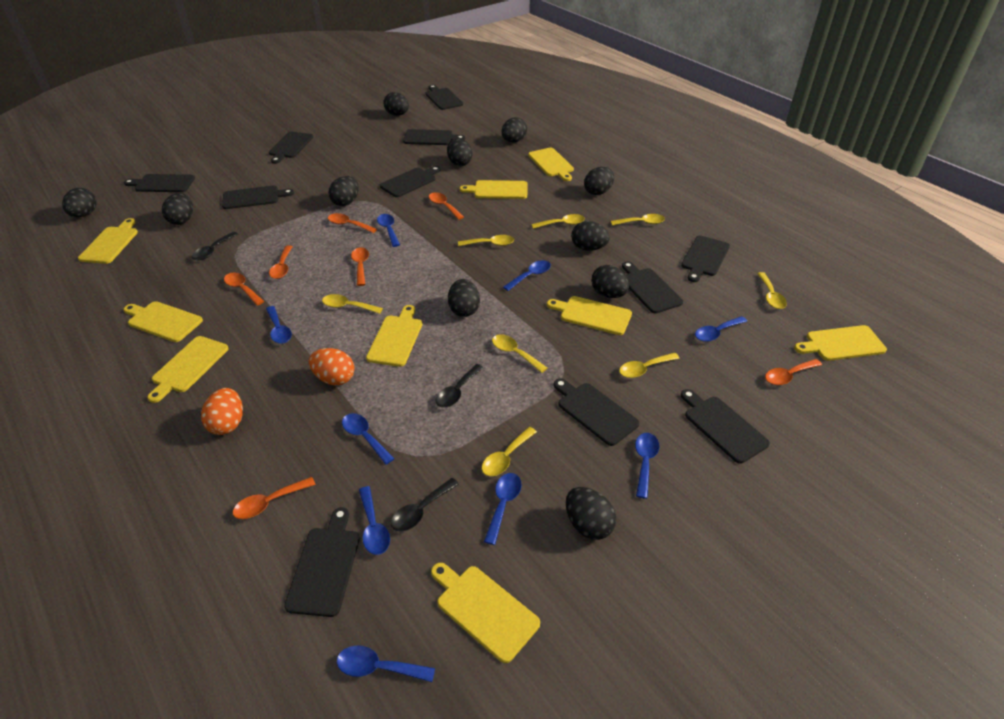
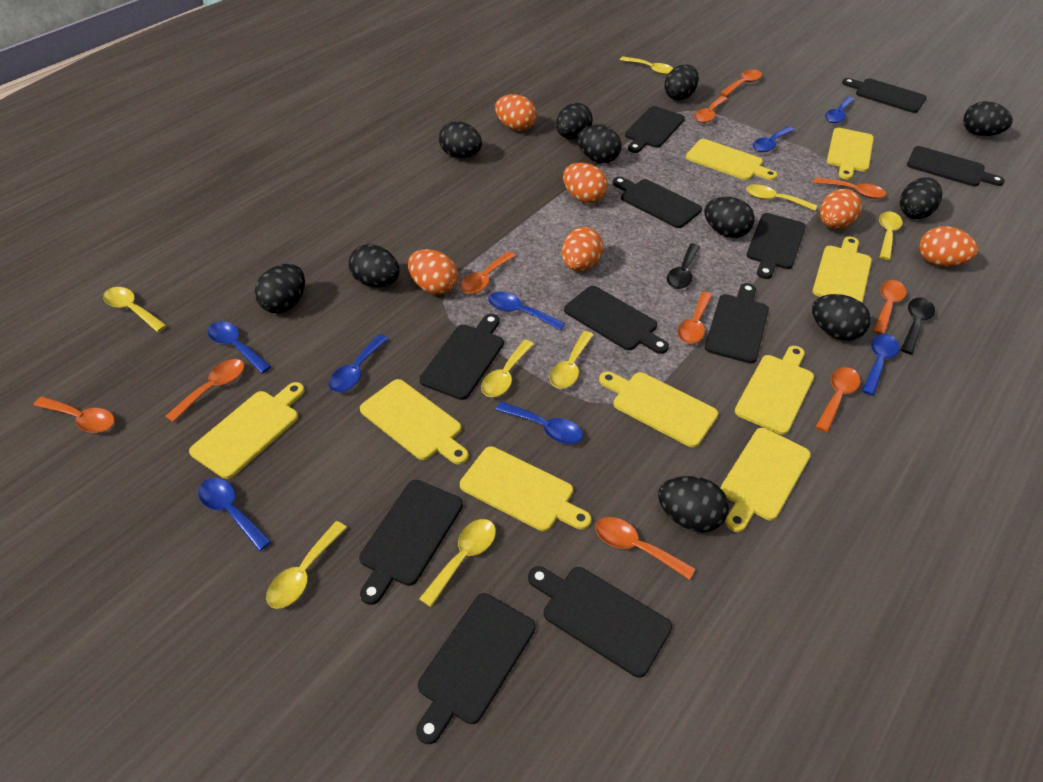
black spoon: [192,232,238,260] [391,478,459,531] [435,364,483,408] = 3 -> [667,243,700,289] [901,297,935,354] = 2
blue spoon: [266,306,292,344] [337,645,435,682] [342,413,394,465] [359,486,390,555] [377,214,400,247] [484,473,522,545] [503,260,551,291] [635,433,659,499] [695,316,747,342] = 9 -> [198,478,272,551] [208,321,271,373] [329,334,388,393] [488,292,565,330] [496,401,583,444] [753,127,795,152] [825,97,855,123] [862,334,899,396] = 8
orange egg: [201,388,243,435] [309,348,354,386] = 2 -> [408,249,458,295] [495,95,537,131] [562,227,603,271] [563,163,608,203] [820,189,862,229] [919,226,978,267] = 6
orange spoon: [224,272,264,306] [233,477,316,519] [269,245,293,279] [328,213,377,233] [351,247,369,286] [429,192,464,220] [765,359,822,385] = 7 -> [33,396,115,433] [165,359,244,422] [460,251,516,294] [595,517,695,580] [678,292,712,344] [694,96,727,123] [720,70,762,96] [813,177,886,199] [816,367,860,433] [873,280,906,334] = 10

